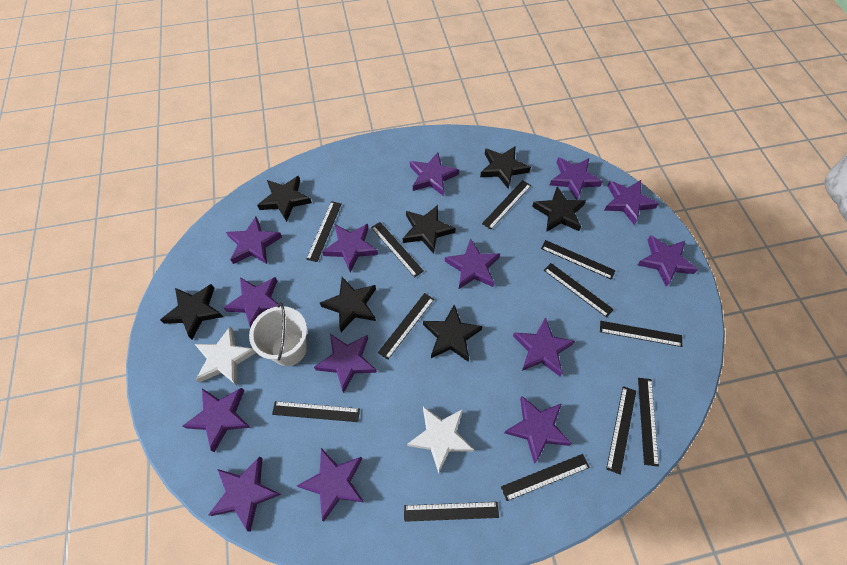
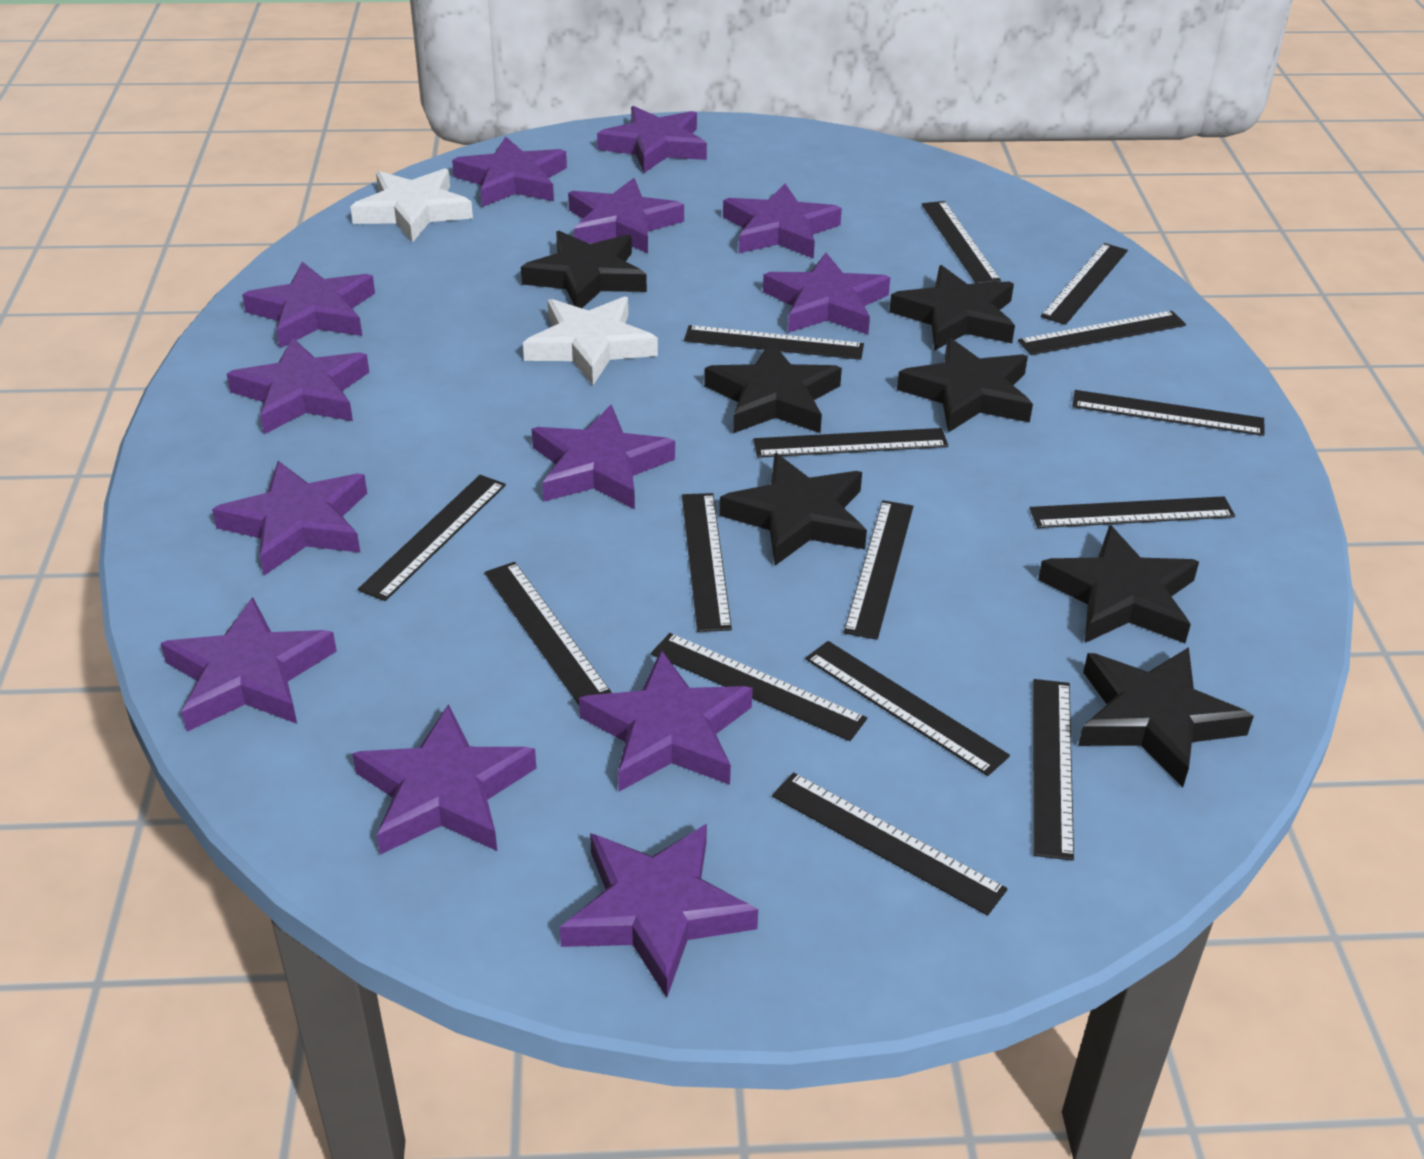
black ruler: [272,401,360,422] [306,201,342,262] [371,222,424,278] [378,293,434,360] [404,502,499,522] [482,180,531,230] [501,454,590,501] [541,240,616,280] [544,263,614,318] [600,321,682,347] [606,386,636,475] [638,378,659,467] = 12 -> [358,475,506,601] [485,562,612,705] [651,633,867,741] [682,493,732,632] [684,325,864,360] [753,428,948,458] [772,772,1008,916] [805,641,1010,776] [844,500,913,640] [922,201,1001,284] [1018,311,1186,355] [1030,496,1235,528] [1033,679,1074,861] [1041,243,1128,325] [1072,390,1265,436] = 15
purple star: [183,388,251,452] [208,456,282,532] [224,277,281,328] [226,217,282,264] [297,448,364,521] [314,334,377,393] [322,223,378,272] [410,152,459,196] [445,238,500,290] [504,396,572,464] [513,317,575,376] [550,157,603,200] [604,180,659,225] [638,235,698,287] = 14 -> [161,597,337,732] [212,461,367,575] [227,337,369,434] [242,262,375,348] [352,704,536,855] [452,136,567,207] [532,405,675,509] [560,824,758,998] [568,178,684,253] [579,650,753,791] [597,106,707,173] [723,183,842,259] [763,253,890,335] = 13
white bucket: [249,303,307,366] = 1 -> none = 0

